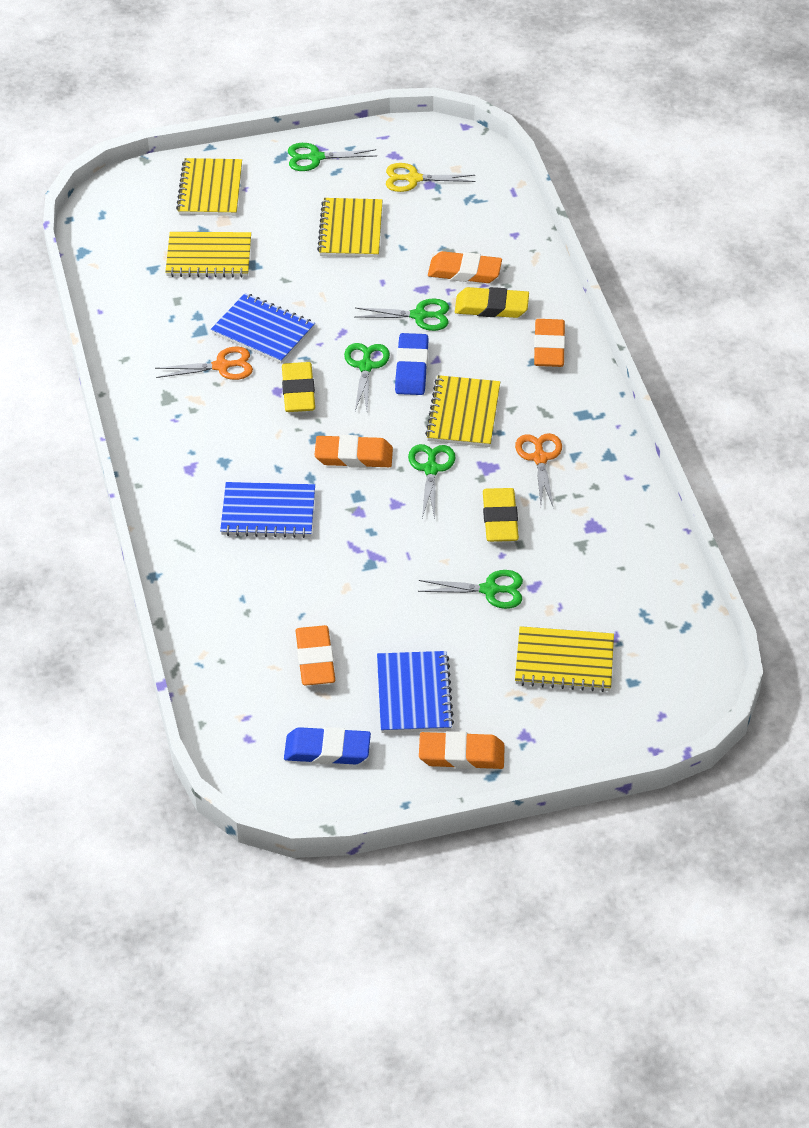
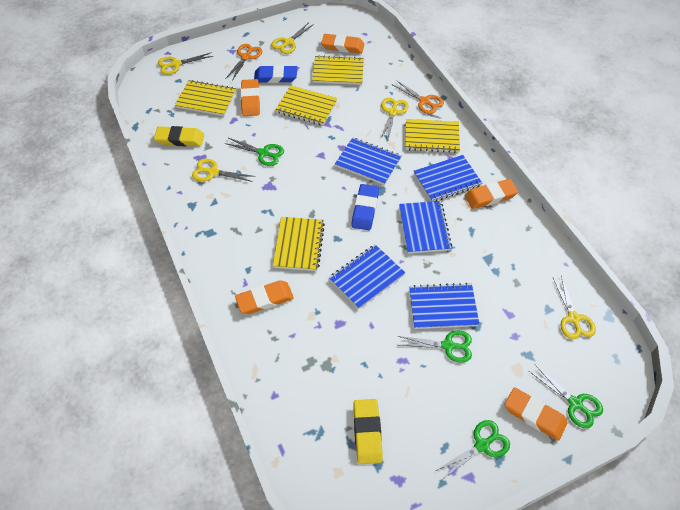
blue notebook: [211,293,315,364] [220,482,315,538] [377,651,454,733] = 3 -> [329,244,405,309] [335,138,401,185] [399,201,452,254] [409,283,479,329] [414,155,482,202] = 5
green scissors: [288,143,377,171] [344,343,390,411] [355,299,449,331] [408,444,456,519] [418,570,523,609] = 5 -> [225,138,284,166] [398,330,472,363] [436,420,510,480] [529,365,603,428] = 4
yellow eraser: [282,362,315,412] [455,287,529,318] [483,488,519,542] = 3 -> [154,126,204,146] [353,399,383,464] = 2
yellow scissors: [386,163,475,192] = 1 -> [158,52,213,75] [192,158,256,182] [271,22,314,54] [381,98,409,139] [553,275,596,339] = 5

